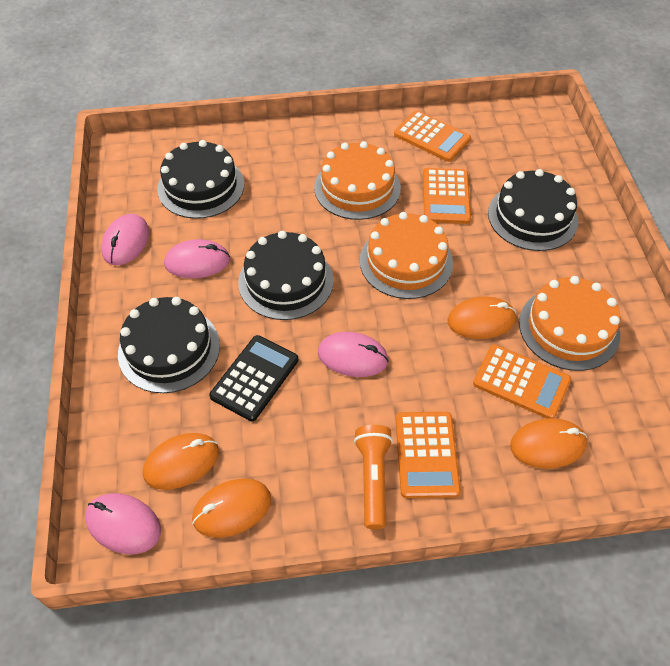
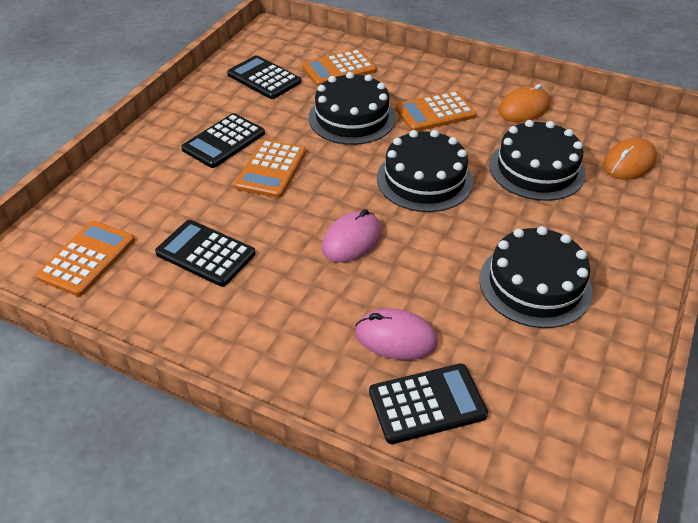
black calculator: [209,335,298,421] = 1 -> [155,220,256,287] [181,113,265,168] [227,55,301,99] [369,364,488,444] = 4
orange cake: [314,141,401,220] [360,212,453,299] [519,276,620,371] = 3 -> none = 0
orange flashlight: [354,425,393,529] = 1 -> none = 0
orange mouse: [143,433,219,490] [192,478,271,538] [448,296,516,339] [510,418,587,469] = 4 -> [498,84,550,122] [603,138,657,180] = 2
pink mouse: [85,493,161,554] [101,214,149,265] [164,239,230,278] [318,332,389,377] = 4 -> [322,209,382,263] [355,309,438,360] = 2

